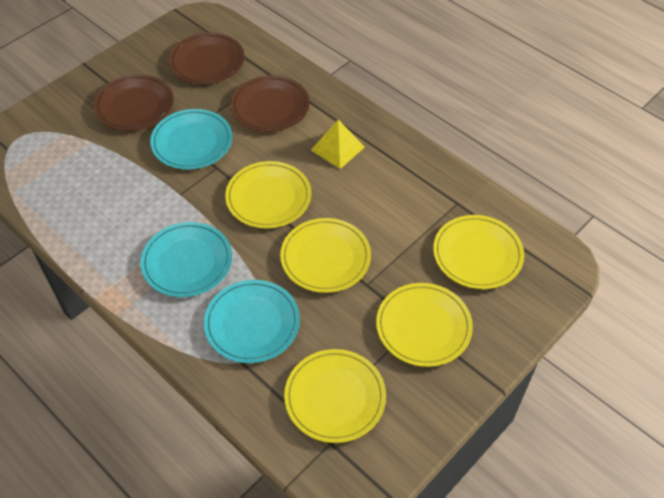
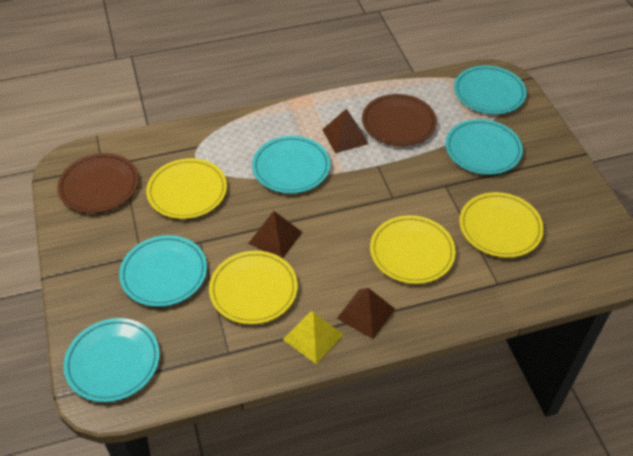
brown plate: [94,74,174,131] [169,33,245,84] [231,75,310,132] = 3 -> [58,153,139,213] [362,94,437,146] = 2
brown pyramid: none = 0 -> [248,211,302,259] [322,109,368,153] [337,288,395,339] = 3
turquoise plate: [141,222,232,297] [150,109,232,170] [204,280,300,363] = 3 -> [63,318,160,402] [119,235,207,307] [252,136,330,194] [445,119,523,175] [454,65,527,114] = 5
yellow plate: [225,161,311,228] [280,218,371,293] [284,349,386,443] [376,283,473,367] [433,215,524,289] = 5 -> [146,158,227,219] [209,251,298,325] [370,215,456,284] [459,192,544,258] = 4

